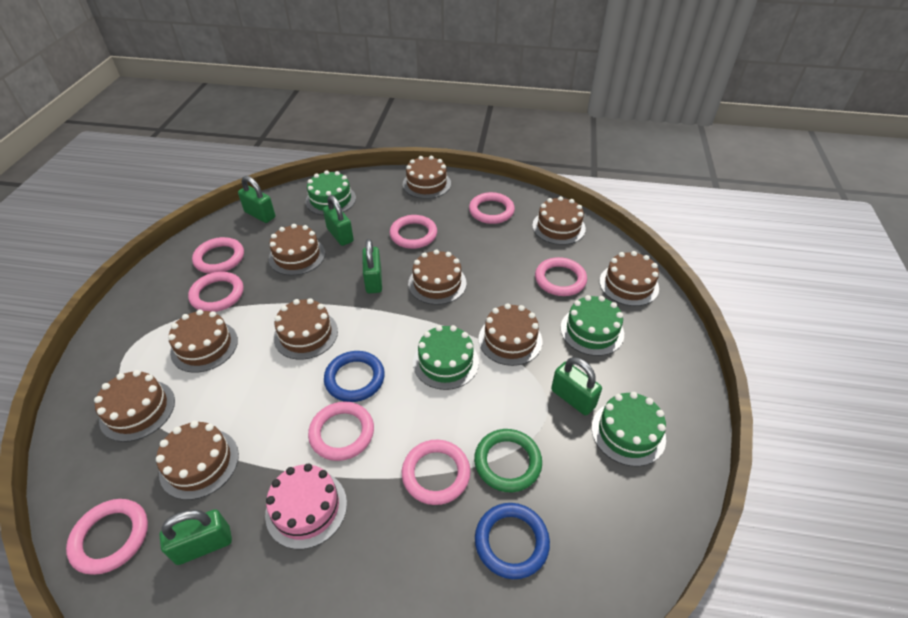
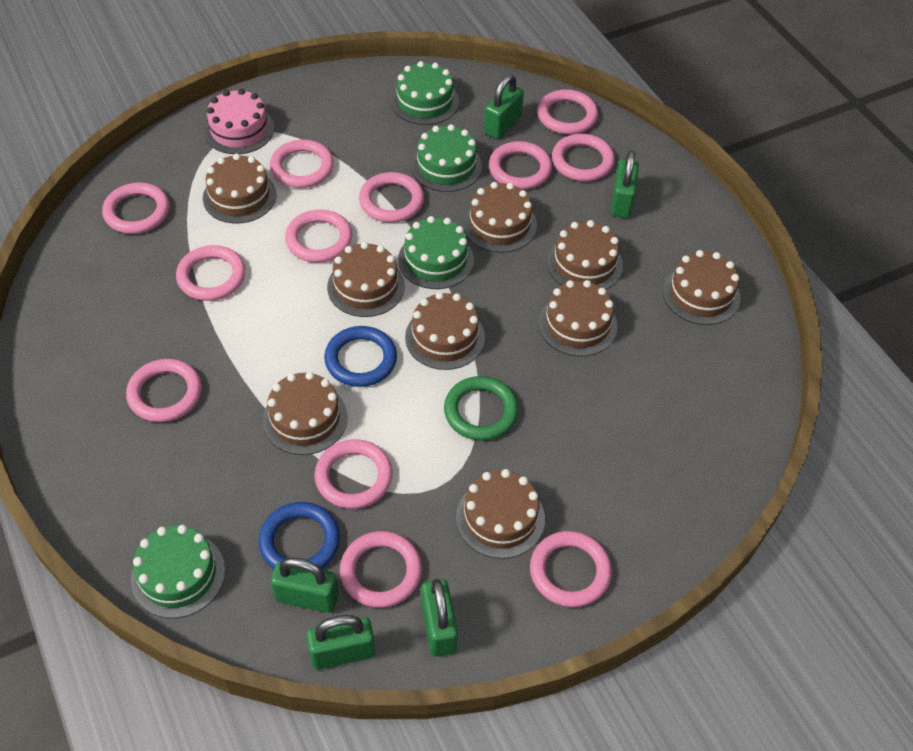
brown cake: [94,370,175,442] [156,421,239,500] [168,309,238,373] [269,224,325,275] [274,298,338,360] [403,156,451,199] [408,249,467,305] [478,303,542,366] [532,196,586,245] [599,251,659,306] = 10 -> [203,153,277,223] [263,372,347,455] [327,242,405,317] [405,292,485,370] [456,469,545,559] [463,182,537,253] [538,280,618,356] [547,220,623,289] [663,250,740,325] = 9
pink ring: [66,499,148,575] [188,272,244,312] [192,237,244,274] [308,401,374,461] [390,215,437,249] [402,440,471,505] [469,192,515,224] [535,257,587,296] = 8 -> [102,183,170,234] [126,359,202,422] [176,245,246,301] [270,139,334,188] [285,210,352,263] [314,439,393,509] [340,531,422,608] [359,172,424,223] [489,141,552,190] [530,531,612,607] [537,89,598,135] [552,134,615,181] = 12

